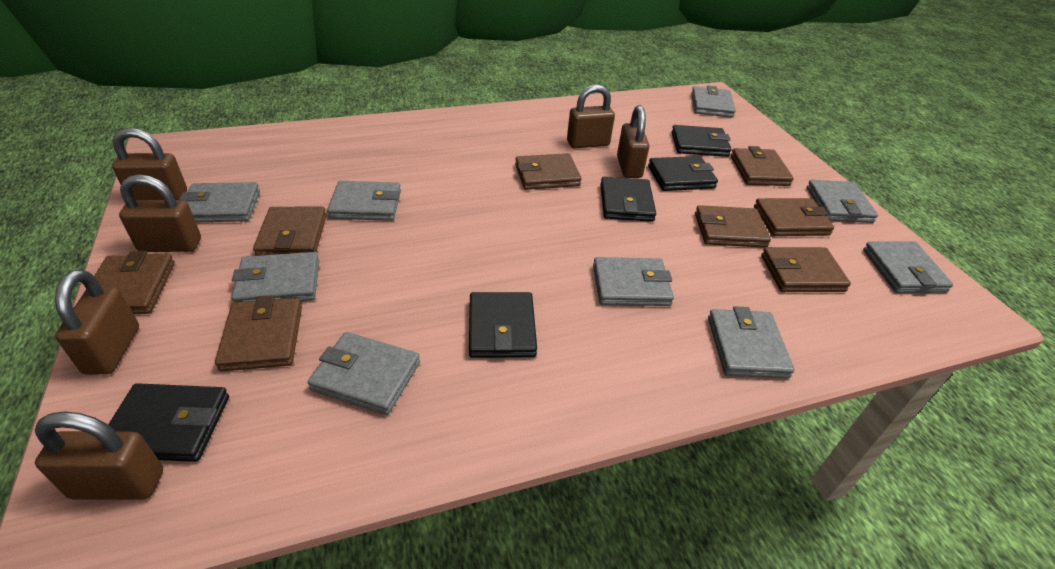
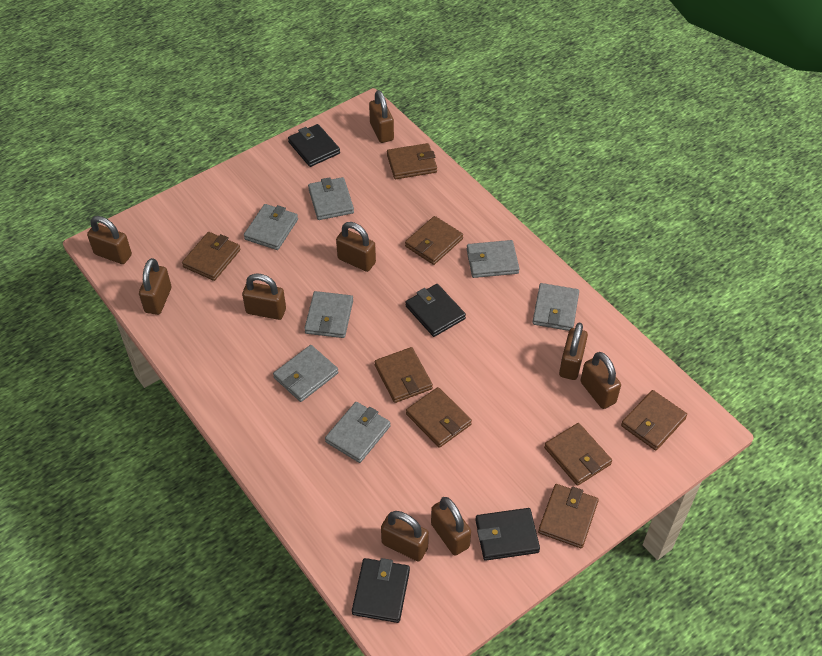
black wallet: [108,383,229,462] [469,292,537,358] [600,177,656,222] [648,156,718,191] [671,125,732,157] = 5 -> [288,124,340,167] [352,558,410,623] [405,284,466,337] [475,508,540,561] = 4
brown padlock: [35,411,163,500] [55,270,139,375] [112,128,187,200] [119,175,201,252] [567,84,615,148] [617,105,649,178] = 6 -> [87,216,132,264] [139,258,172,315] [242,274,286,320] [336,222,376,272] [369,90,394,143] [381,511,429,562] [431,497,471,556] [559,323,588,380] [580,352,621,409] = 9
grey wallet: [179,182,260,222] [231,252,319,302] [308,332,420,415] [327,181,401,221] [593,257,674,306] [691,86,736,118] [708,306,794,379] [807,180,878,223] [863,241,953,293] = 9 -> [244,204,298,250] [273,345,338,402] [304,291,353,338] [308,177,354,220] [325,402,391,463] [467,240,519,278] [532,283,579,331] = 7

